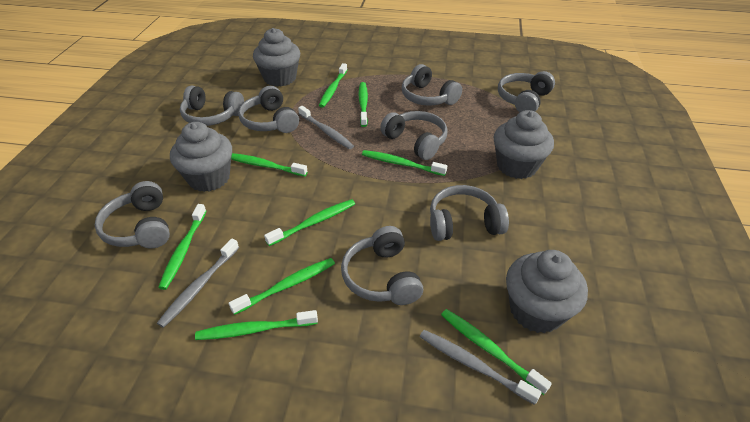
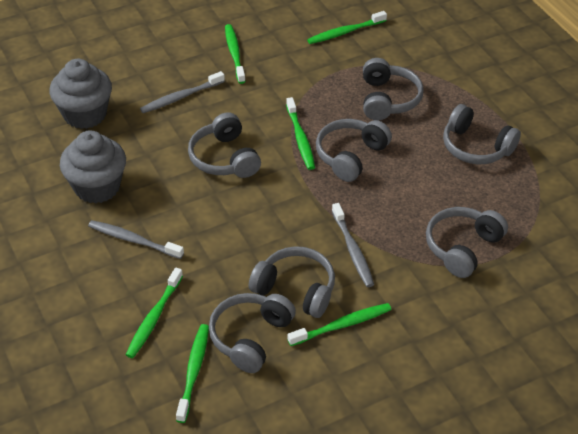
green toothbrush: [158,204,207,290] [195,310,318,340] [229,258,335,315] [231,153,307,176] [264,199,355,246] [319,63,347,108] [359,82,368,127] [362,150,447,176] [441,309,552,395] = 9 -> [126,267,183,358] [176,324,209,423] [225,24,246,84] [286,97,315,170] [287,303,391,346] [307,11,387,44] = 6
grey cupcake: [170,122,232,192] [253,28,300,87] [494,110,554,179] [506,250,588,333] = 4 -> [50,59,112,129] [60,130,126,204] = 2
grey headphones: [95,181,170,248] [180,85,244,126] [238,86,299,133] [341,226,423,305] [380,111,448,160] [402,64,462,106] [430,185,509,241] [498,71,555,112] = 8 -> [188,112,261,178] [209,293,296,373] [249,246,335,318] [316,119,392,182] [363,58,424,120] [426,207,508,278] [443,104,521,164] = 7

